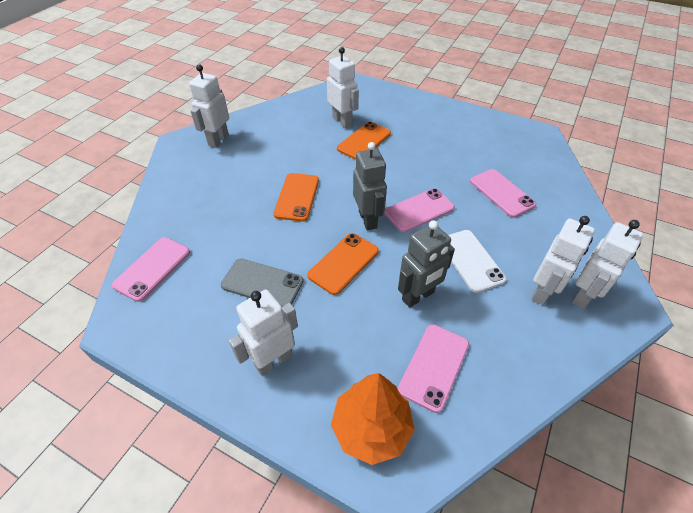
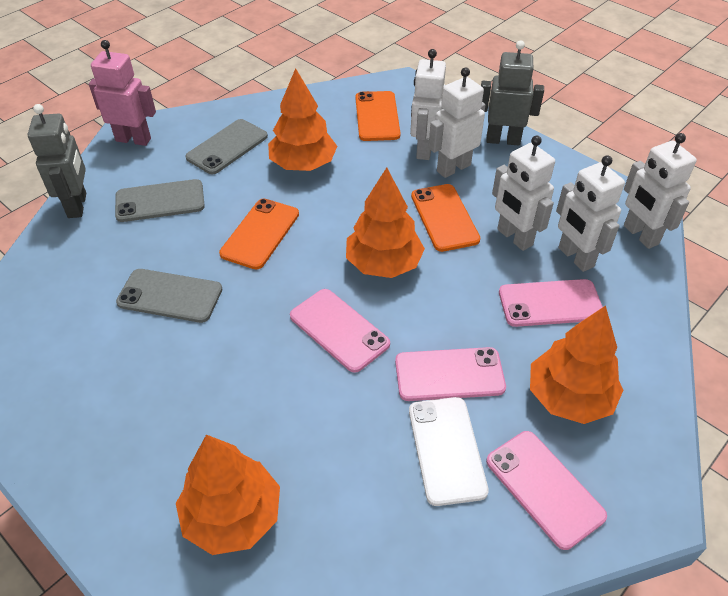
grey phone: [221,259,303,307] = 1 -> [115,179,205,222] [116,269,222,323] [185,119,268,174] = 3
orange tree: [331,373,415,465] = 1 -> [176,435,280,555] [268,68,337,171] [346,167,425,278] [530,306,623,424] = 4
pink robot: none = 0 -> [89,40,156,146] = 1

